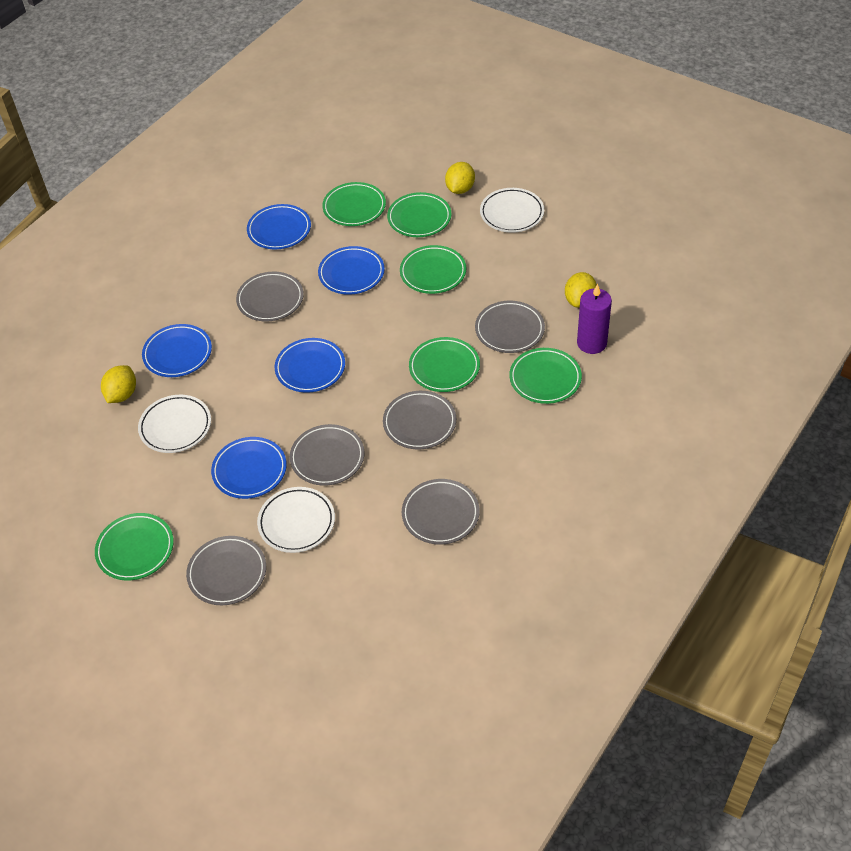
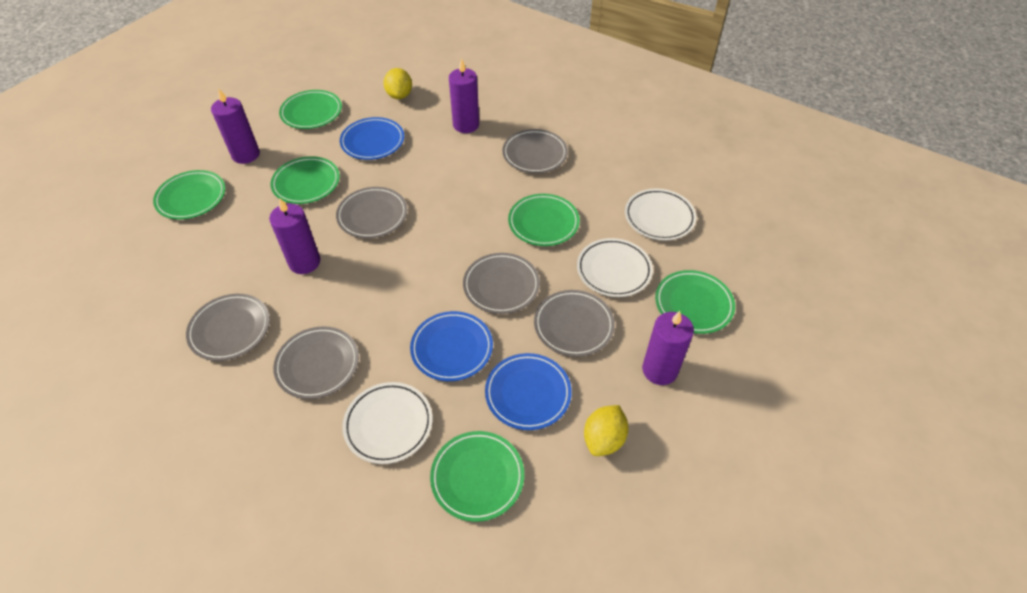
blue plate: [142,324,212,377] [211,437,287,499] [247,204,311,249] [275,338,345,393] [318,246,385,295] = 5 -> [340,117,404,160] [410,311,493,381] [485,353,572,430] = 3
purple candle: [577,284,612,354] = 1 -> [211,88,260,164] [269,198,320,274] [449,58,479,133] [642,311,694,385] = 4
yellow lemon: [101,365,136,403] [445,162,475,194] [565,272,597,308] = 3 -> [383,68,412,99] [584,405,628,456] = 2

